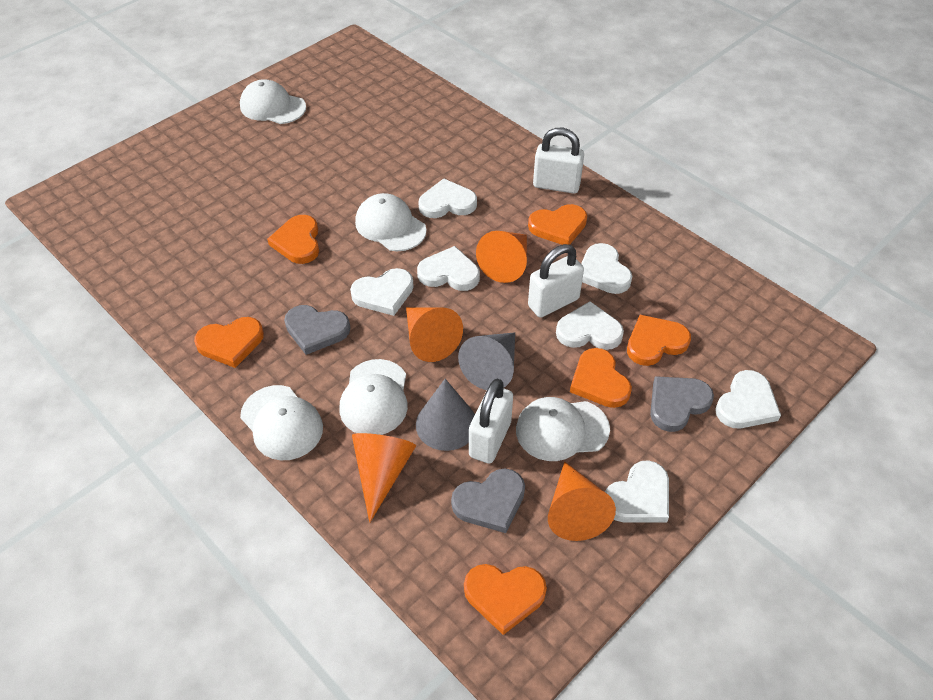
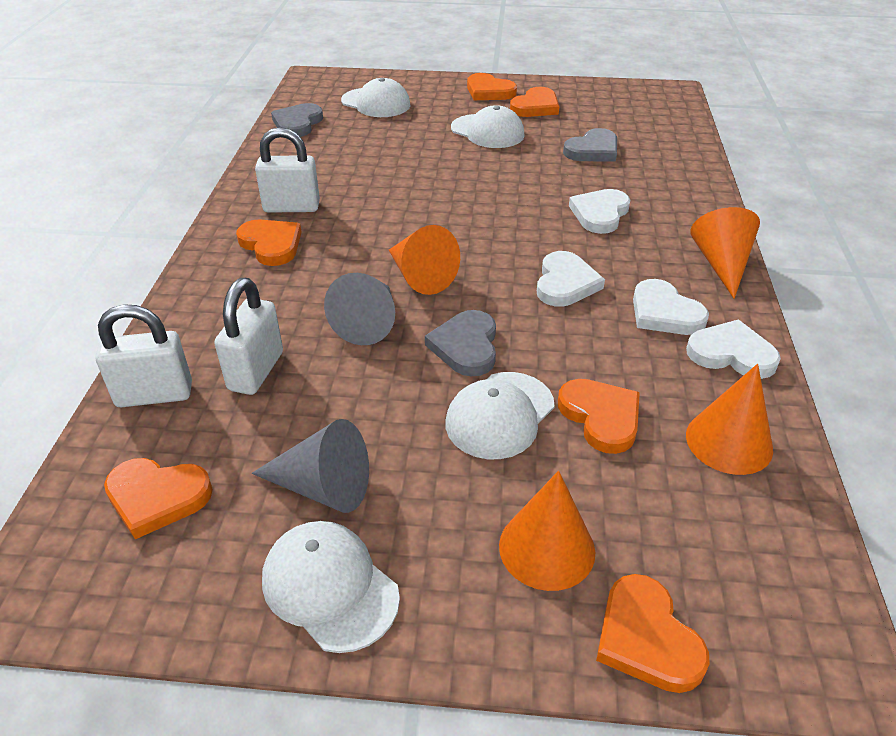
white cap: [240,79,306,124] [240,385,323,460] [339,359,408,435] [355,193,427,251] [516,397,610,461] = 5 -> [262,521,400,653] [341,78,410,117] [446,372,555,459] [451,105,525,148] = 4
white heart: [350,268,414,316] [417,246,480,291] [418,178,477,218] [556,301,624,350] [581,243,632,294] [605,460,669,522] [715,370,781,428] = 7 -> [537,251,605,307] [569,189,630,234] [633,279,709,335] [686,319,781,379] = 4

